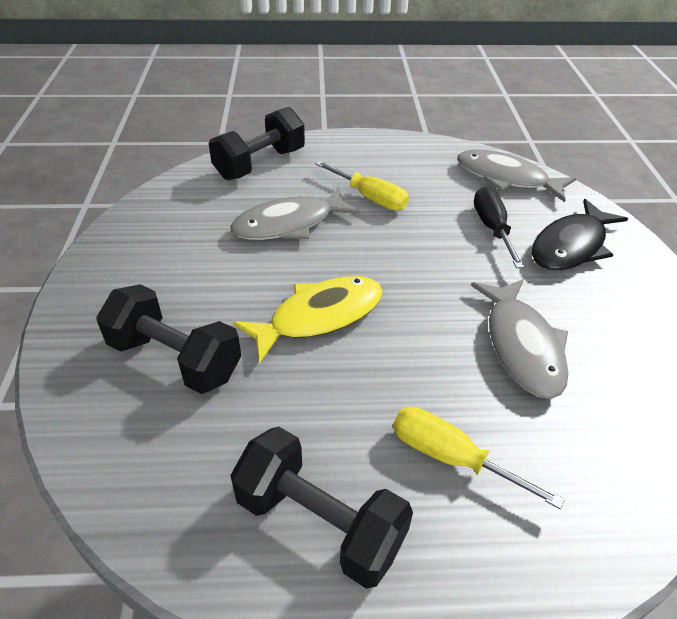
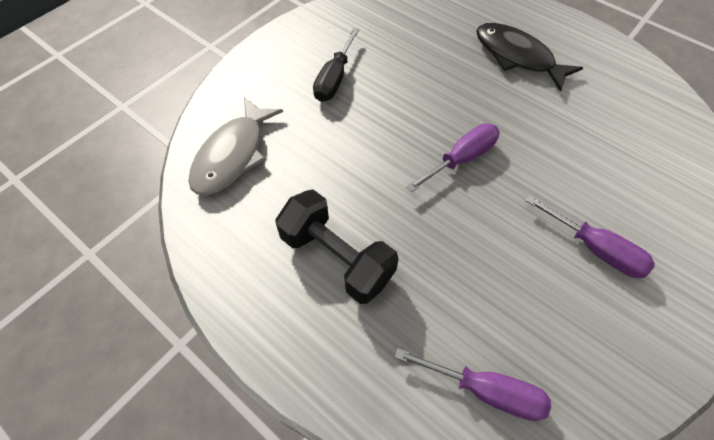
black dumbbell: [96,284,241,394] [209,107,305,180] [230,427,413,589] = 3 -> [275,190,399,304] = 1
grey fish: [230,187,361,240] [457,150,576,202] [471,279,569,399] = 3 -> [188,97,283,195] = 1
purple screwdriver: none = 0 -> [395,348,551,421] [406,123,500,192] [525,195,655,278] = 3
yellow fish: [233,276,383,364] = 1 -> none = 0
yellow screwdriver: [315,161,409,211] [393,407,565,509] = 2 -> none = 0

